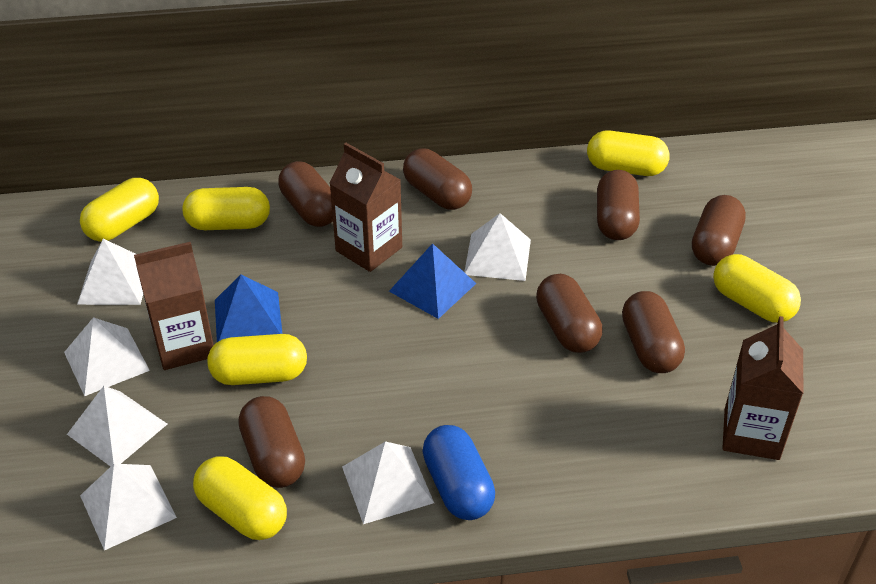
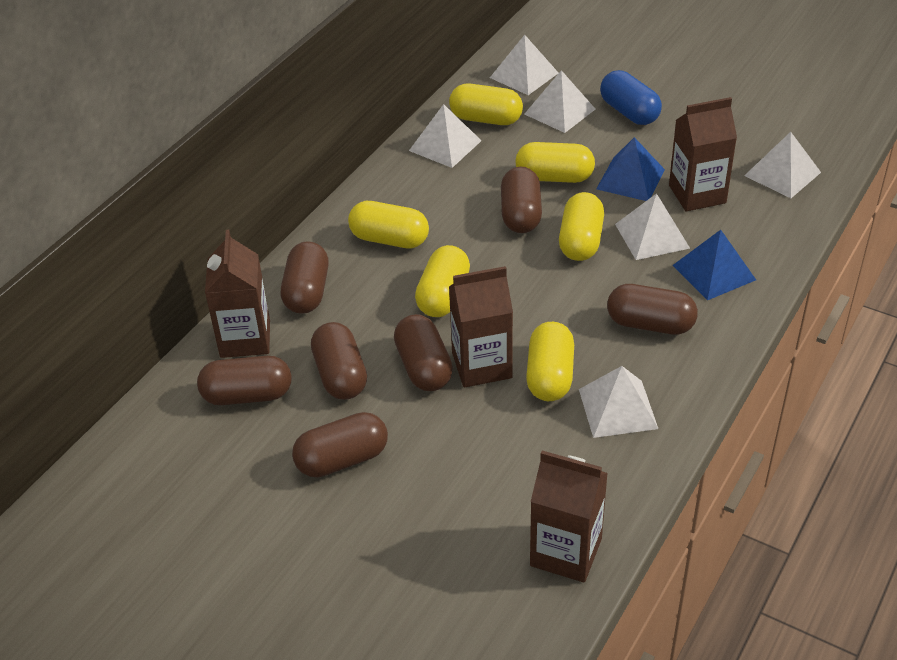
brown carton: [134,242,214,370] [329,143,402,272] [722,316,803,460] = 3 -> [205,230,270,358] [449,266,513,387] [530,450,608,583] [669,97,737,211] = 4

